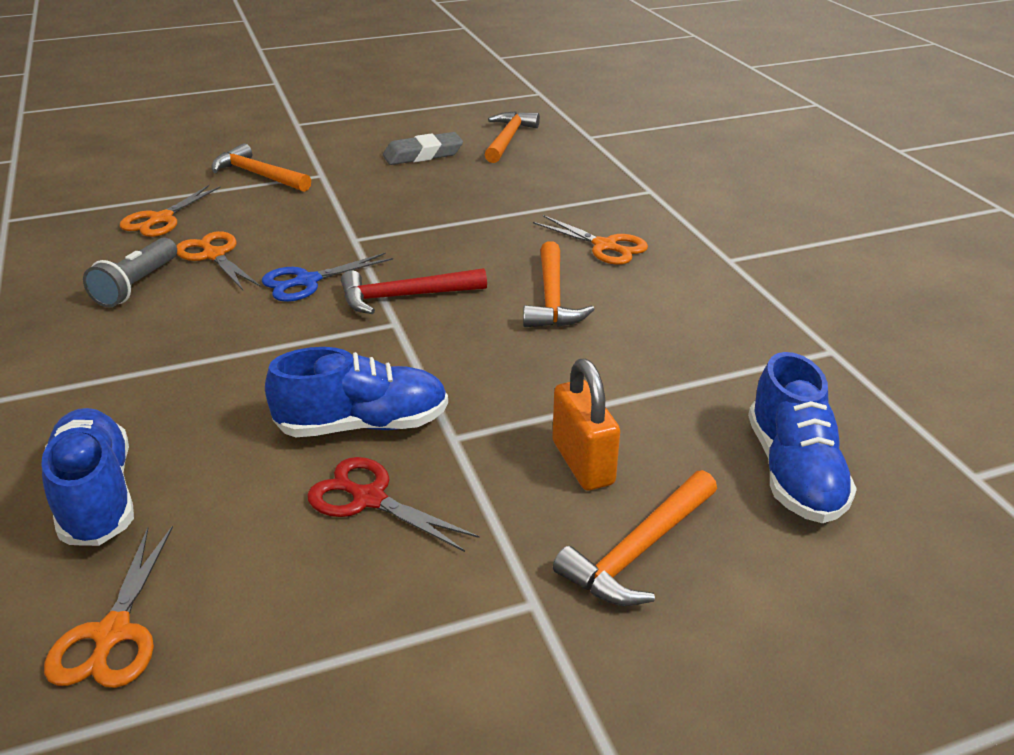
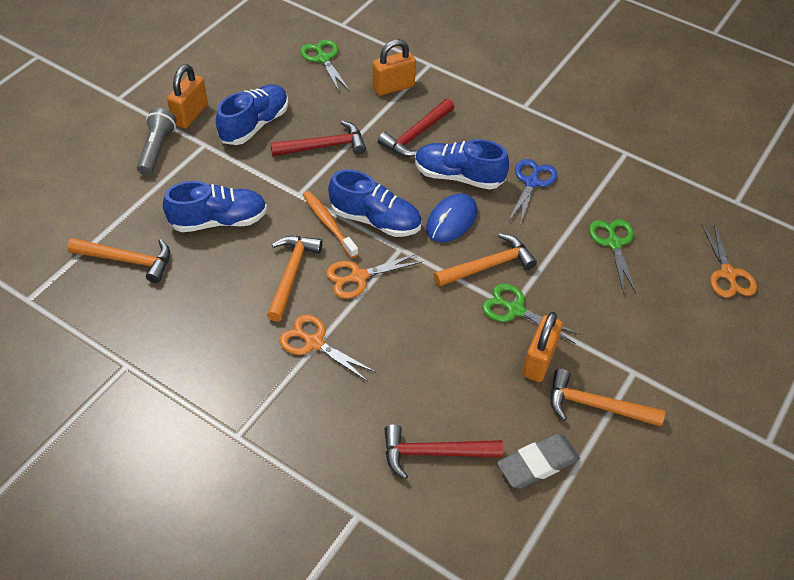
blue mouse: none = 0 -> [426,193,477,242] = 1
blue shoe: [41,408,134,546] [265,347,448,437] [748,352,857,523] = 3 -> [163,181,267,232] [216,85,288,145] [328,169,421,237] [415,139,509,190] = 4
green scissors: none = 0 -> [300,40,350,92] [482,283,581,344] [589,219,636,294] = 3
orange padlock: [552,359,620,490] = 1 -> [167,64,208,128] [372,39,416,96] [522,312,563,382] = 3
orange scissors: [44,526,173,688] [120,185,221,237] [177,231,260,290] [533,215,648,265] = 4 -> [279,314,375,382] [326,253,423,299] [701,223,757,298] = 3
orange toothbrush: none = 0 -> [303,191,358,258] = 1
red hammer: [341,268,487,314] = 1 -> [270,121,366,156] [378,98,454,157] [385,424,503,479] = 3
red scissors: [307,457,480,552] = 1 -> none = 0

